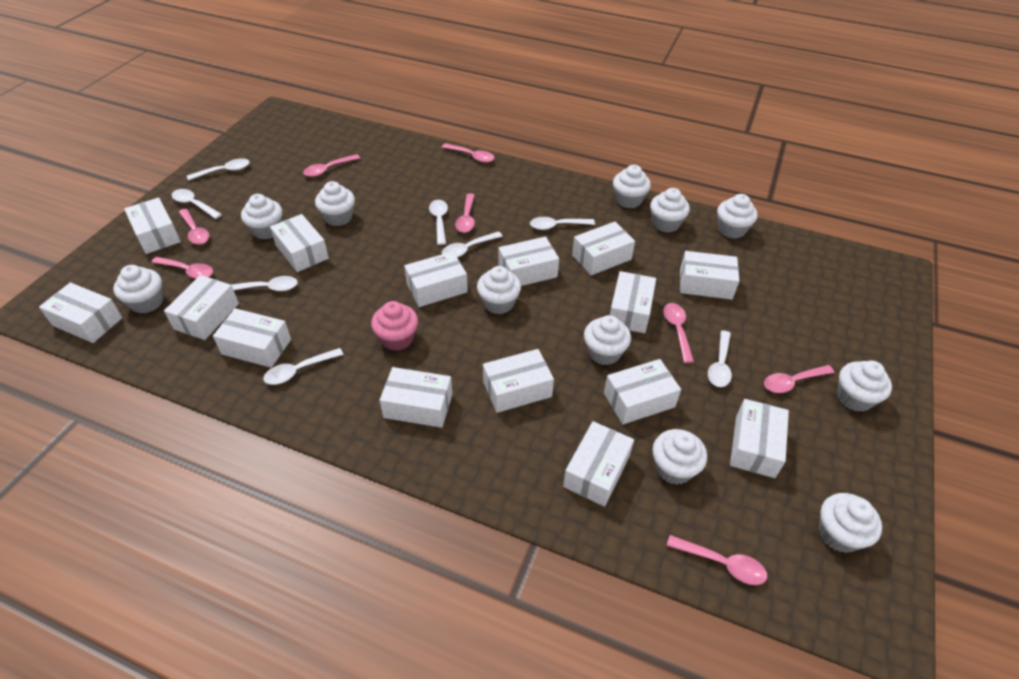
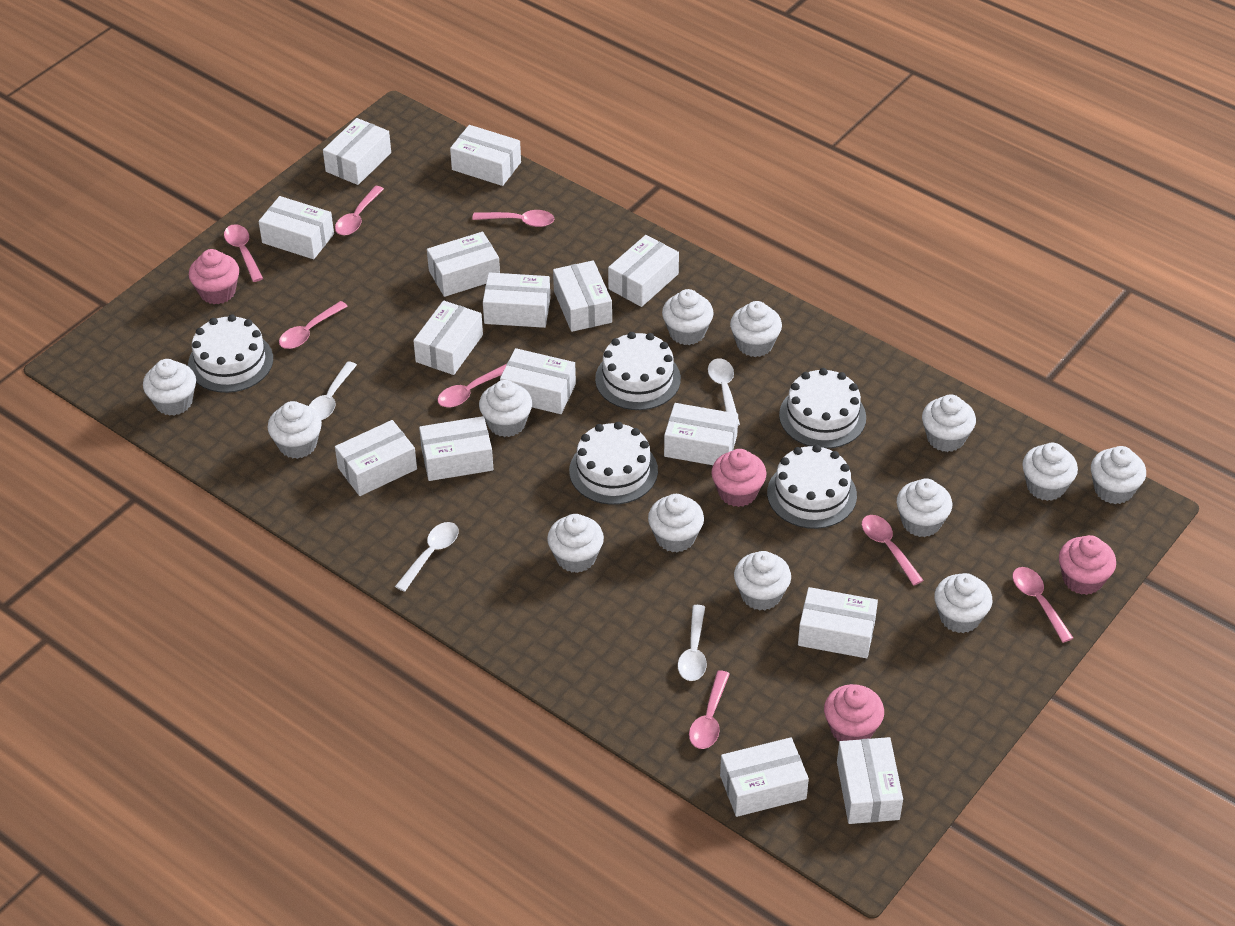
pink cupcake: [371,301,418,351] = 1 -> [189,249,239,304] [711,449,767,507] [824,684,884,741] [1059,535,1116,595] = 4
white cake: none = 0 -> [188,314,273,393] [569,422,658,505] [595,332,681,410] [767,445,857,529] [779,368,866,449] = 5
white cupcake: [113,265,163,314] [241,194,282,239] [315,181,355,226] [477,266,521,314] [584,315,631,365] [613,165,651,208] [650,188,690,232] [652,429,707,485] [717,194,758,239] [819,493,882,553] [837,361,892,412] = 11 -> [143,359,196,416] [267,401,322,459] [479,380,532,437] [547,514,604,573] [648,494,704,552] [662,289,714,345] [730,301,782,357] [734,551,791,611] [897,478,952,537] [922,394,976,452] [934,573,993,633] [1022,443,1078,501] [1091,446,1146,504] = 13
white spoon: [172,189,222,219] [187,158,250,181] [231,276,298,291] [263,348,344,385] [429,200,448,245] [442,231,503,258] [530,217,595,230] [708,331,732,387] = 8 -> [309,361,357,420] [395,522,459,592] [678,605,707,681] [708,358,740,426] = 4

